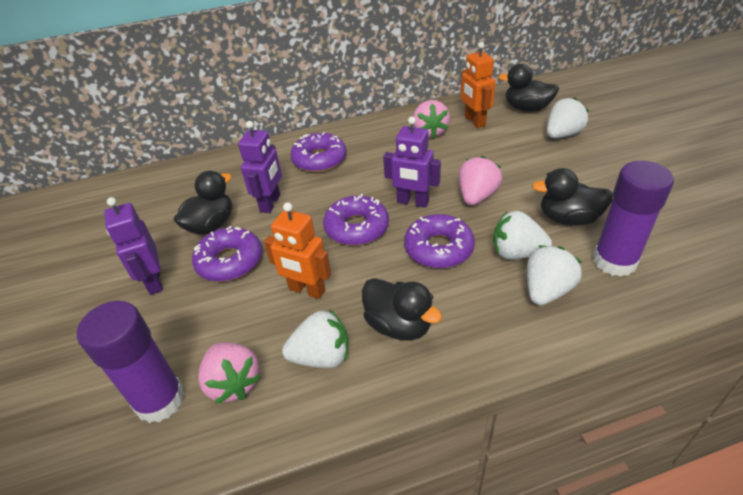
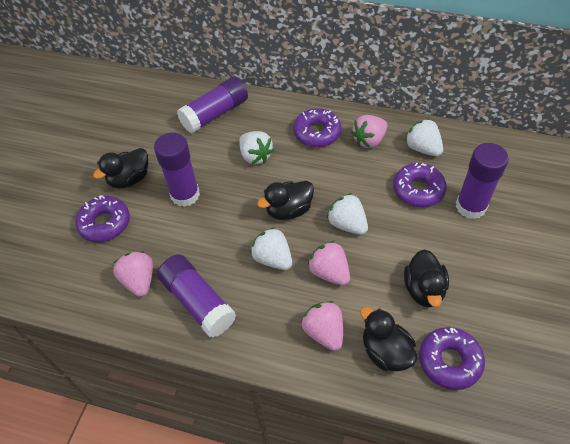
orange robot: [264,202,331,299] [461,42,495,128] = 2 -> none = 0
pink strawberry: [198,342,261,404] [413,100,450,139] [459,156,502,205] = 3 -> [113,251,153,297] [301,301,343,351] [307,241,350,286] [351,115,388,148] = 4
purple glue stick: [77,301,185,423] [593,161,674,277] = 2 -> [154,133,200,207] [157,254,236,338] [177,77,248,133] [456,143,509,219] = 4
purple robot: [104,197,163,295] [238,121,282,213] [383,117,441,208] = 3 -> none = 0

